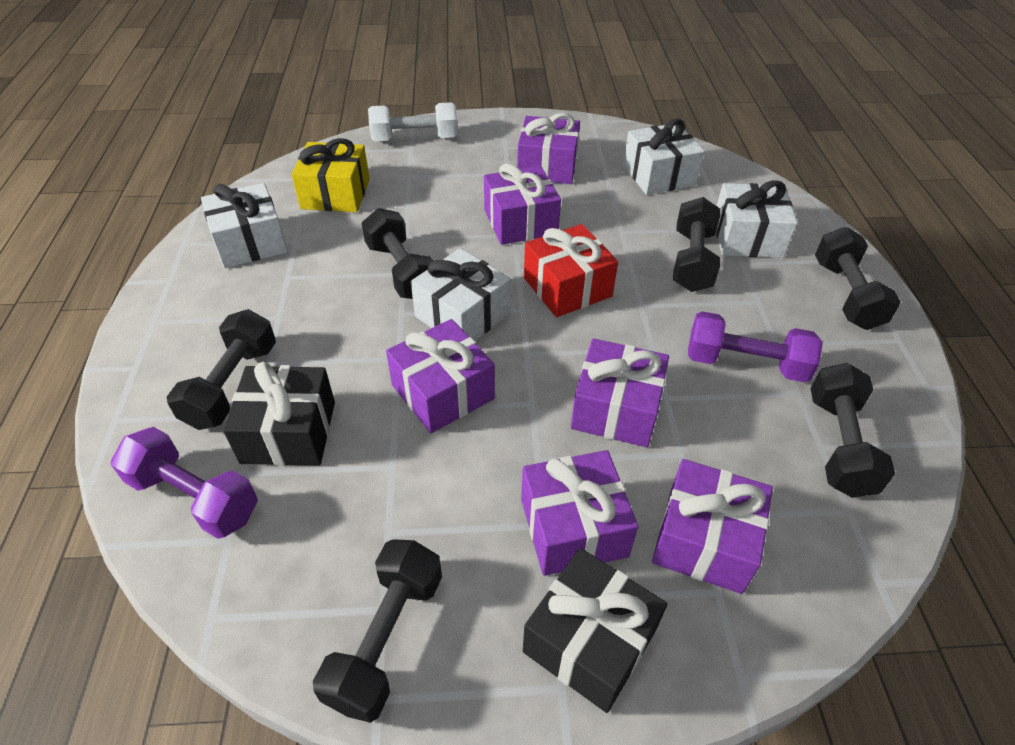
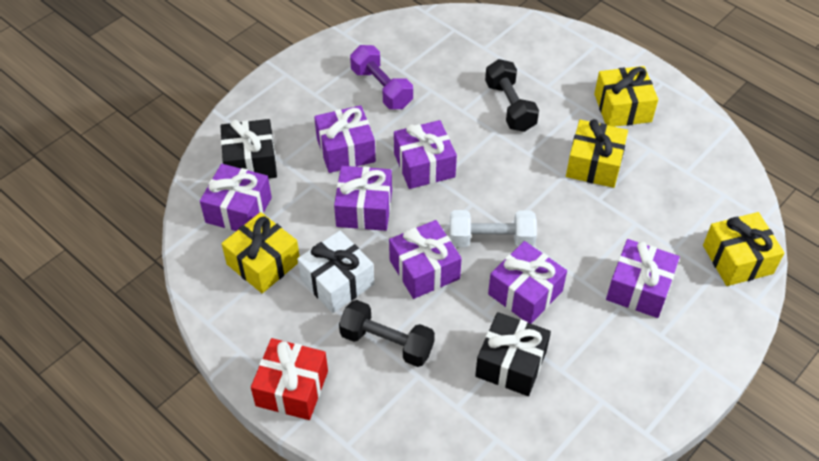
black dumbbell: [167,309,276,430] [313,539,442,723] [362,208,433,299] [673,197,720,292] [810,363,895,498] [815,227,901,330] = 6 -> [339,300,435,367] [485,59,539,132] = 2
purple dumbbell: [111,427,258,539] [688,311,823,382] = 2 -> [350,45,413,109] = 1
purple gift: [386,319,495,433] [484,163,561,245] [517,113,580,184] [521,450,638,576] [571,338,669,447] [652,459,773,594] = 6 -> [200,164,272,231] [314,105,376,173] [334,166,392,231] [389,220,462,299] [394,120,457,189] [488,241,567,324] [606,239,680,318] = 7
white gift: [201,183,287,268] [411,248,511,341] [623,118,705,195] [716,180,797,258] = 4 -> [297,231,374,313] = 1
yellow gift: [291,138,370,212] = 1 -> [221,212,300,293] [566,119,628,188] [594,66,658,127] [703,212,784,286] = 4

